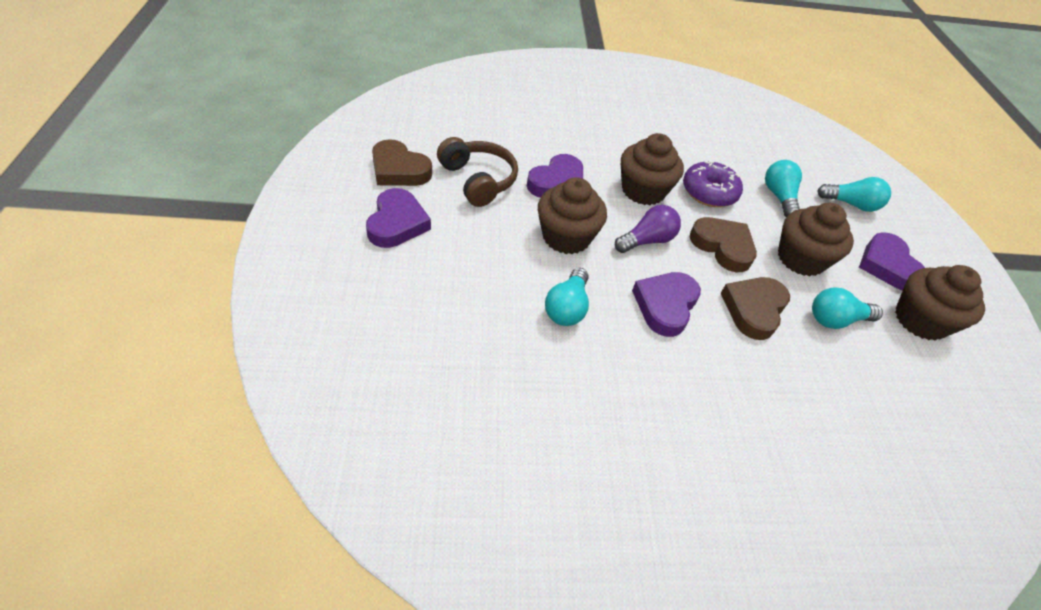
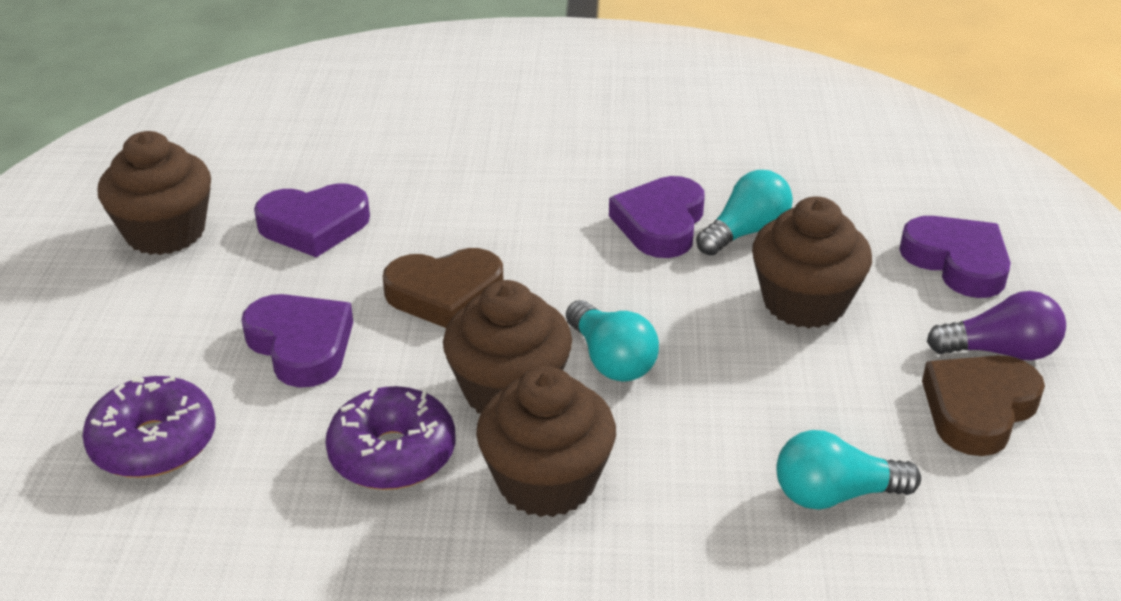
brown headphones: [437,137,518,207] = 1 -> none = 0
brown heart: [372,139,432,186] [690,217,757,272] [720,277,790,340] = 3 -> [383,248,504,328] [922,355,1045,456] = 2
purple donut: [683,161,743,207] = 1 -> [82,376,216,478] [325,386,455,490] = 2
turquoise light bulb: [545,268,589,326] [765,160,802,217] [812,287,883,329] [817,177,891,212] = 4 -> [566,300,659,381] [696,170,793,256] [776,430,921,510] = 3

